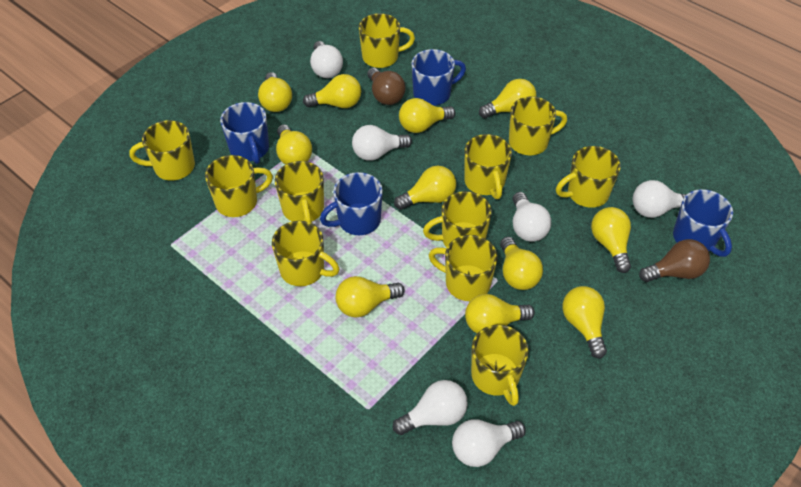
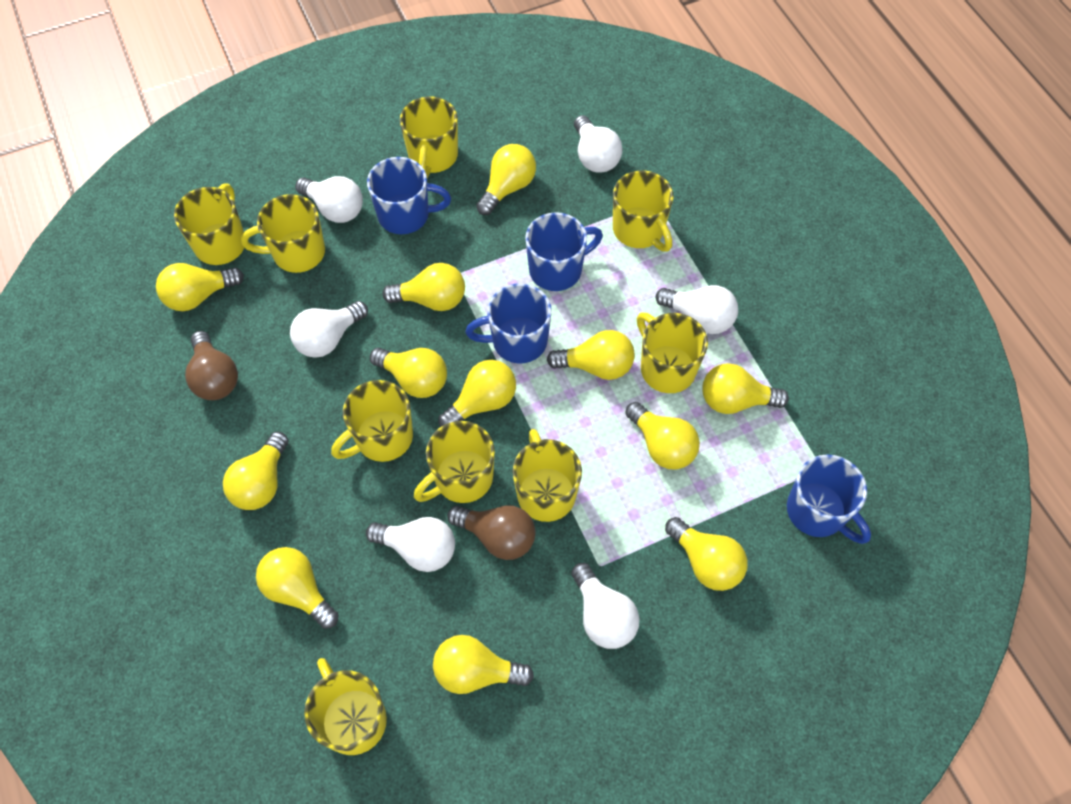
yellow light bulb: [258,72,292,112] [276,124,312,164] [303,74,361,108] [336,276,405,318] [394,166,456,210] [399,98,455,133] [465,294,535,333] [479,79,536,118] [500,237,543,290] [562,286,607,359] [591,207,631,273] = 11 -> [156,263,244,311] [223,432,289,510] [256,547,338,629] [370,348,447,398] [383,263,465,311] [433,635,534,694] [439,360,516,427] [476,144,536,215] [547,330,635,380] [625,402,700,469] [665,517,748,591] [702,363,789,414] = 12
yellow mug: [129,120,195,181] [205,155,273,217] [272,221,340,286] [275,161,324,223] [359,13,415,68] [423,191,492,248] [429,235,498,301] [464,134,512,199] [471,325,529,406] [509,96,567,155] [556,146,621,208] = 11 -> [174,184,245,265] [241,194,325,273] [304,658,387,755] [331,380,413,462] [400,97,458,178] [414,421,495,503] [512,429,582,522] [613,171,674,252] [637,312,708,393] = 9

